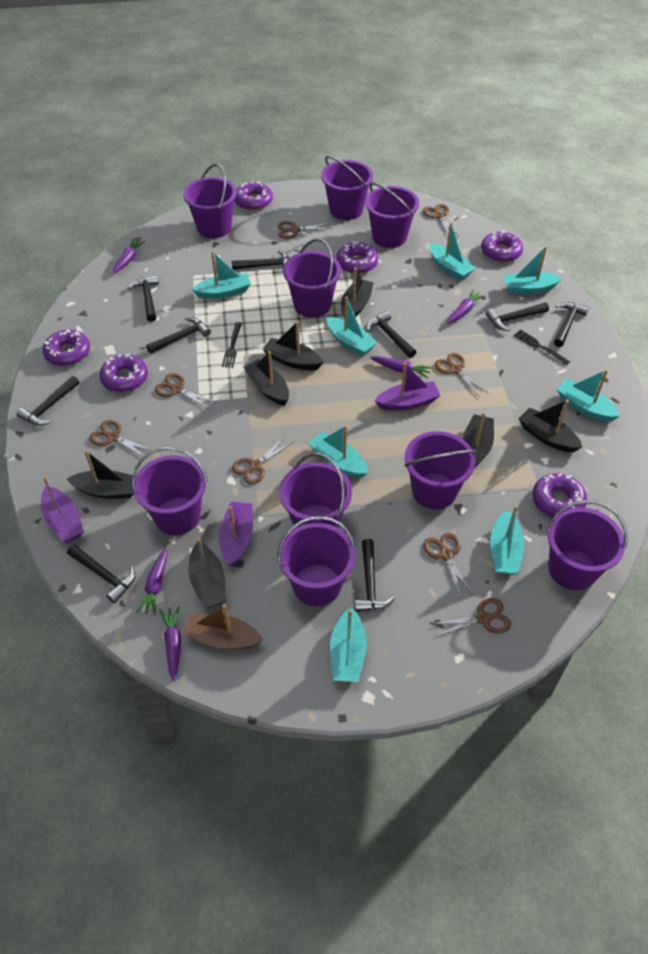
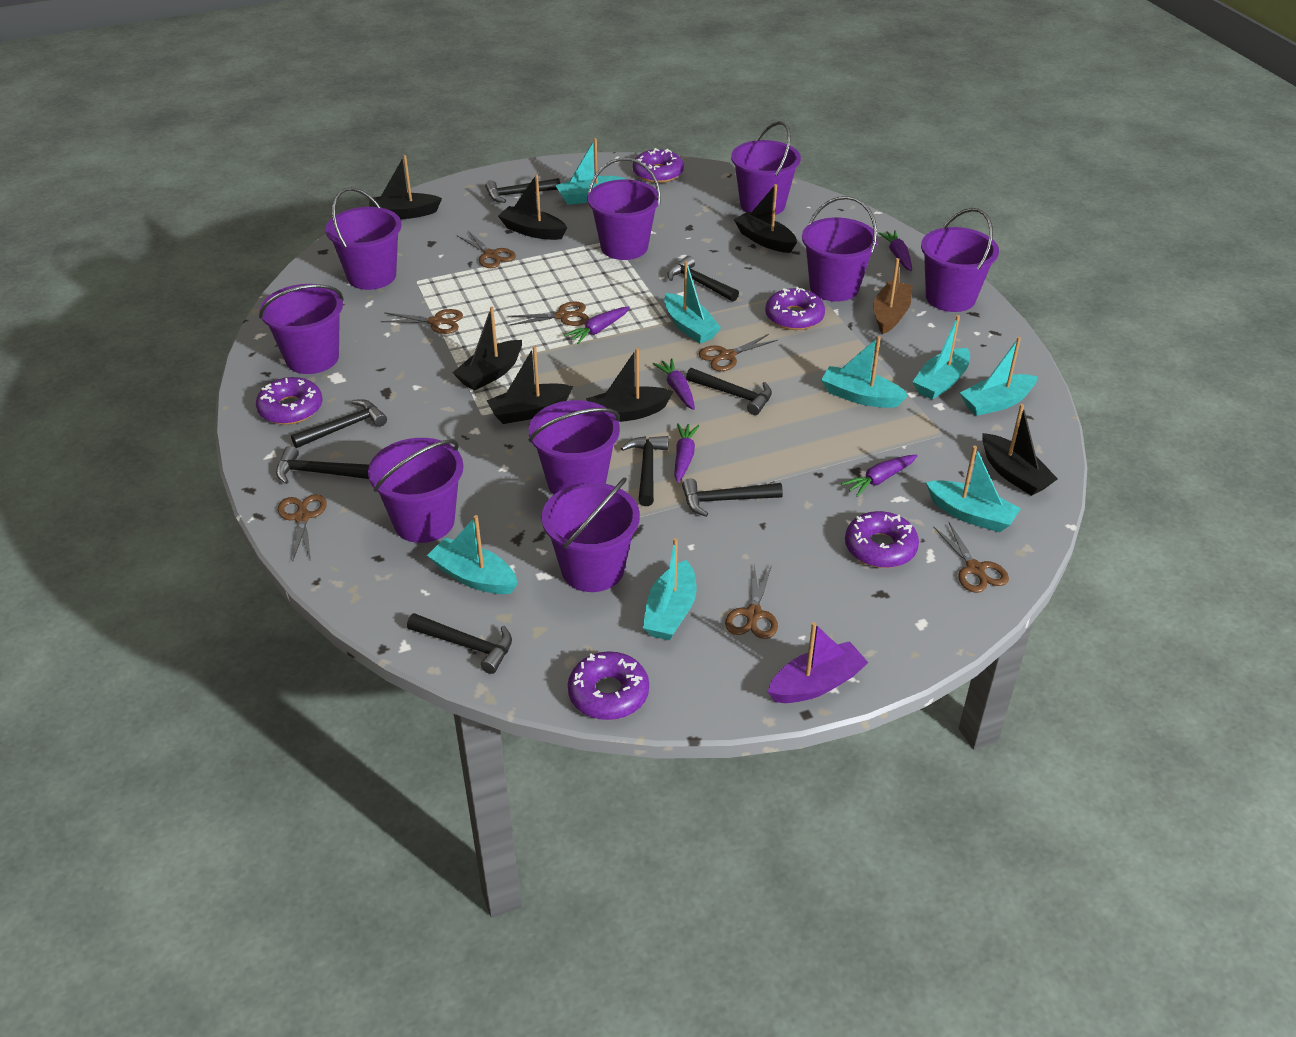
black fork: [222,322,242,368] [514,330,570,365] = 2 -> none = 0
black hammer: [17,376,79,426] [67,544,135,603] [128,275,159,322] [146,317,211,354] [232,250,289,270] [354,539,395,612] [366,311,416,358] [486,302,549,331] [554,302,589,347] = 9 -> [276,446,369,484] [291,399,387,448] [407,613,512,674] [485,178,560,203] [621,436,669,506] [667,256,739,302] [682,478,783,517] [686,368,772,415] = 8
brown scissors: [89,420,152,456] [155,373,215,409] [232,437,293,485] [277,221,332,239] [423,204,459,236] [423,533,473,599] [431,598,511,637] [435,353,488,397] = 8 -> [278,494,327,562] [381,309,463,334] [458,231,516,268] [508,301,589,326] [699,334,778,371] [725,564,778,639] [933,521,1009,593] = 7
purple boat: [41,476,84,543] [219,502,253,566] [375,362,440,411] = 3 -> [768,622,868,703] = 1
purple donut: [42,329,90,366] [99,353,148,392] [234,181,273,211] [336,241,378,274] [481,230,523,263] [532,473,587,517] = 6 -> [256,377,322,425] [568,651,649,720] [633,148,684,183] [765,287,825,330] [845,511,919,568] = 5

